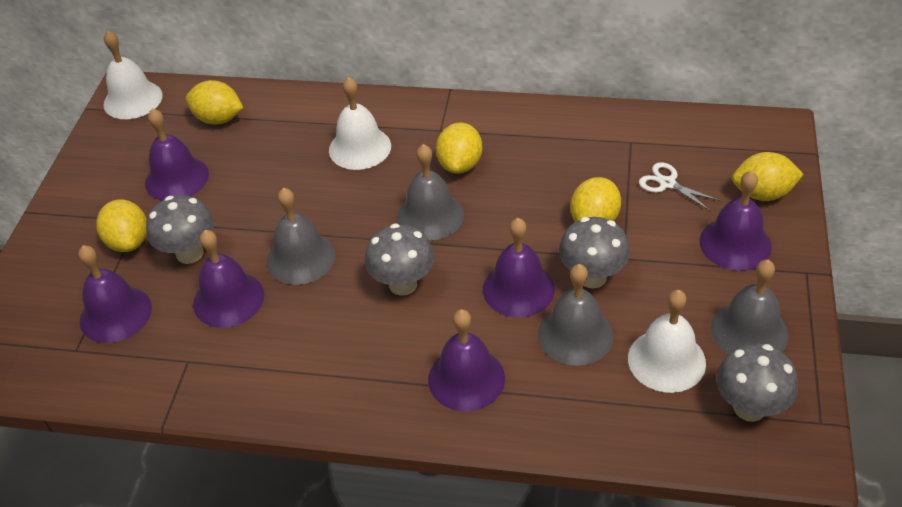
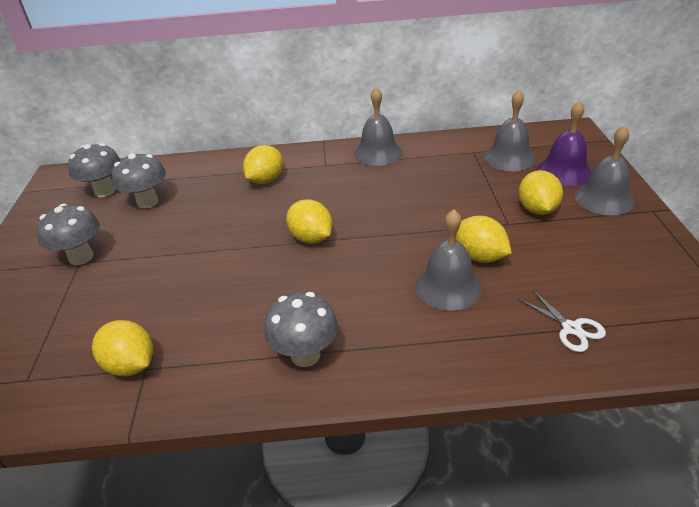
purple bell: [78,245,152,343] [145,108,209,201] [193,230,264,328] [428,309,505,412] [483,218,555,317] [700,171,772,271] = 6 -> [537,101,592,186] = 1
white bell: [103,30,163,119] [329,77,391,170] [628,290,706,393] = 3 -> none = 0

